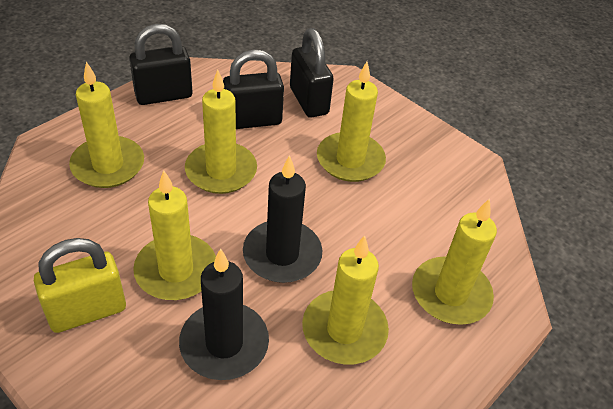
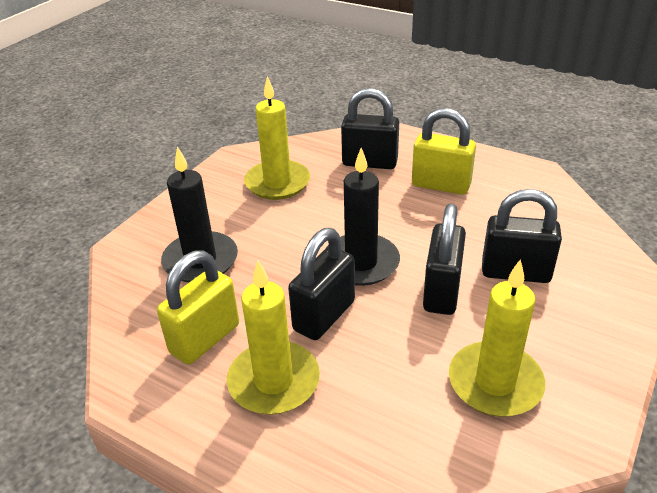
black padlock: [129,24,193,105] [223,49,284,129] [290,28,334,118] = 3 -> [288,228,355,340] [341,88,399,169] [423,203,466,315] [482,189,562,283] = 4
yellow candle: [69,62,144,188] [133,170,216,300] [185,70,257,194] [302,235,389,365] [317,62,386,182] [412,198,497,325] = 6 -> [227,260,320,415] [244,76,310,200] [449,259,545,416] = 3
yellow padlock: [34,238,126,333] = 1 -> [157,250,239,364] [412,108,476,195] = 2

